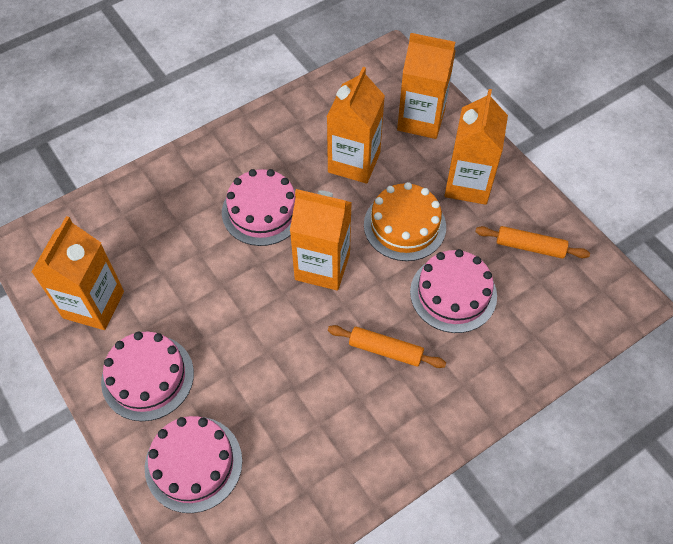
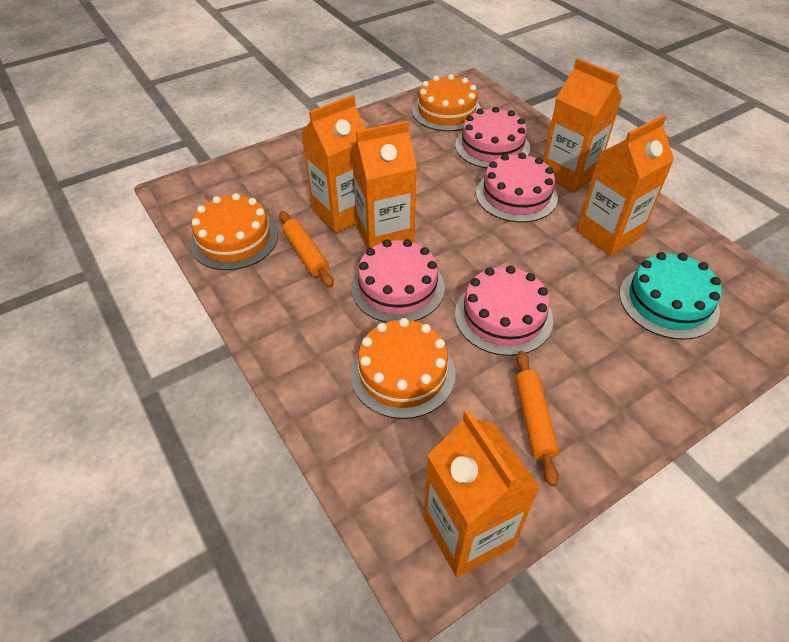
orange cake: [364,182,446,261] = 1 -> [190,193,278,270] [350,318,456,419] [412,74,481,131] = 3
turquoise cake: none = 0 -> [619,252,722,340] = 1

